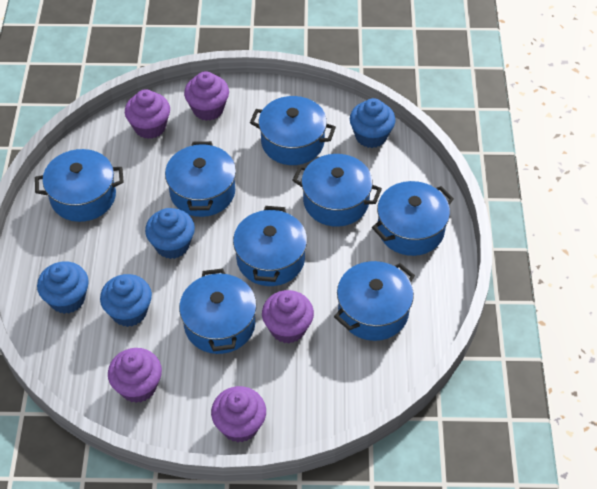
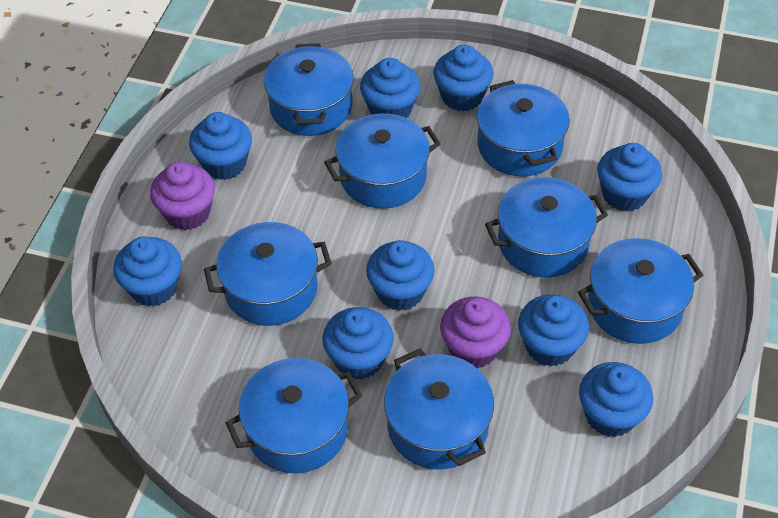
blue cupcake: [37,262,89,314] [100,274,152,327] [145,208,195,259] [350,98,396,148] = 4 -> [113,236,182,307] [189,112,252,180] [323,307,394,379] [360,58,420,118] [366,240,435,311] [433,45,493,112] [518,294,589,367] [579,362,653,437] [597,143,662,212] = 9
purple cupcake: [108,348,162,403] [125,89,170,139] [184,71,229,121] [211,386,266,443] [262,290,314,343] = 5 -> [150,162,215,230] [440,296,511,368] = 2

